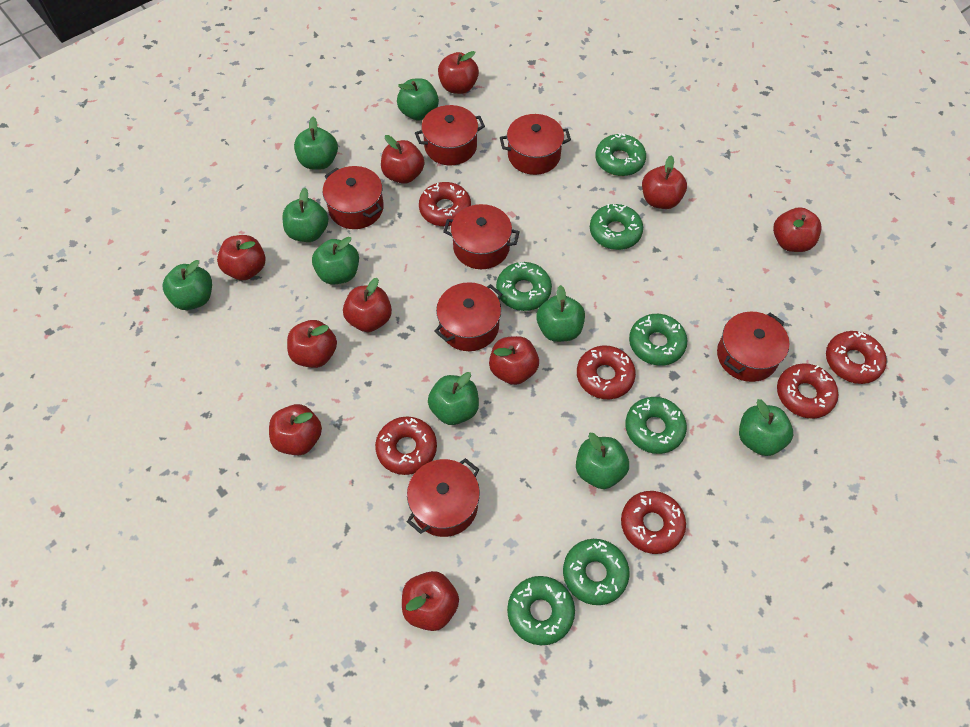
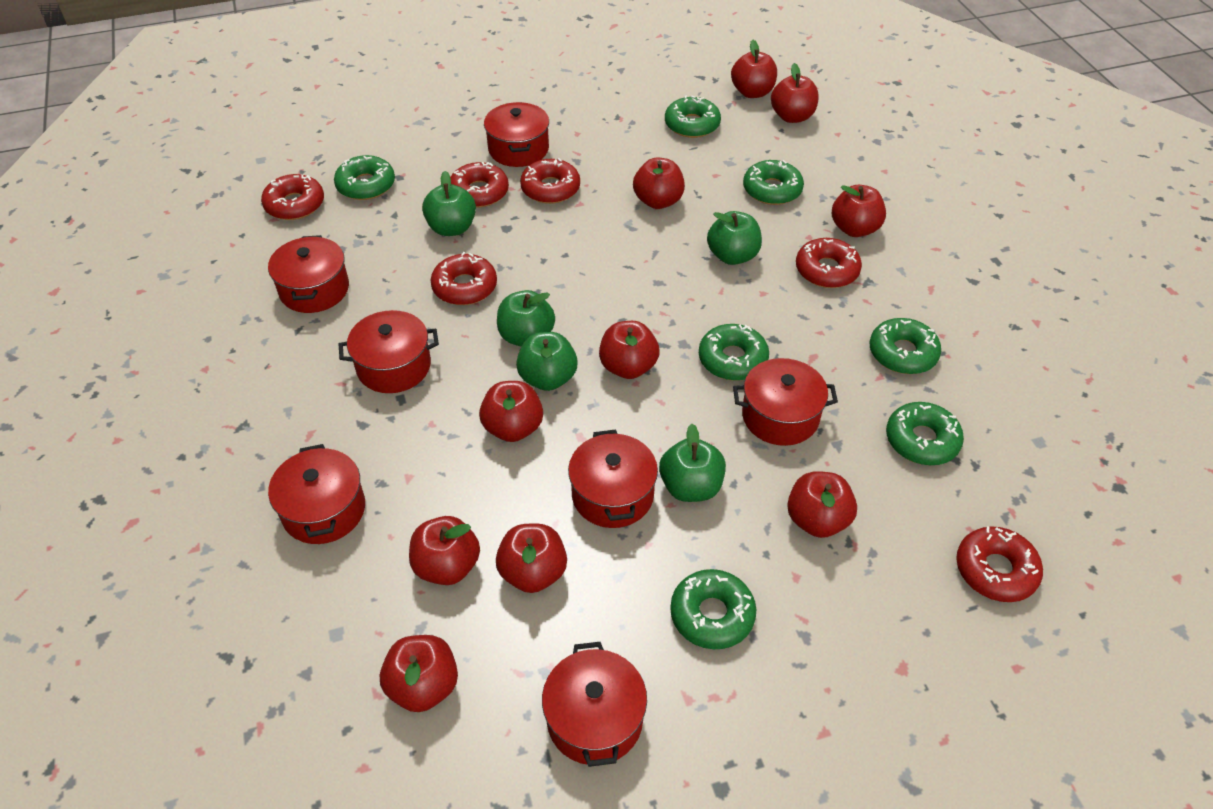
green apple: [163,260,212,310] [282,188,328,242] [294,117,338,170] [312,237,359,284] [397,78,439,121] [428,372,479,425] [536,285,585,342] [576,433,629,489] [739,399,793,456] = 9 -> [422,171,476,236] [497,290,555,346] [516,332,578,391] [659,424,726,502] [707,211,762,265] = 5

